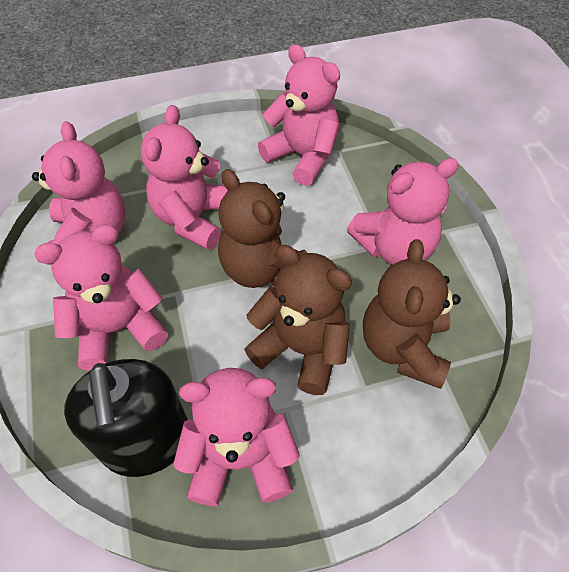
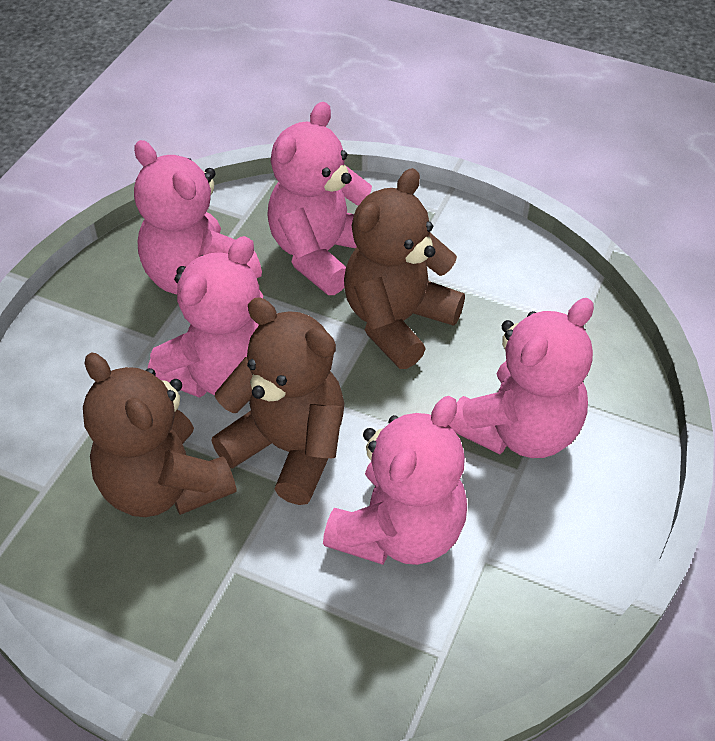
black soap dispenser: [64,359,188,477] = 1 -> none = 0
pink teddy bear: [32,121,126,244] [34,224,168,371] [141,105,228,250] [173,368,300,506] [258,44,340,186] [347,158,459,265] = 6 -> [134,140,262,294] [148,236,263,398] [267,102,372,295] [323,396,467,565] [449,298,594,458] = 5

